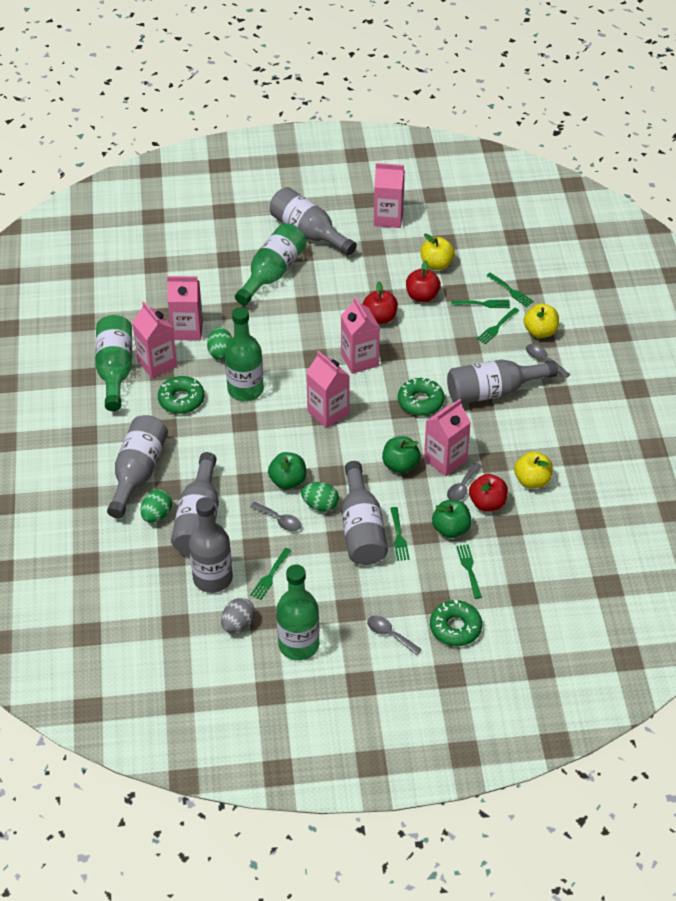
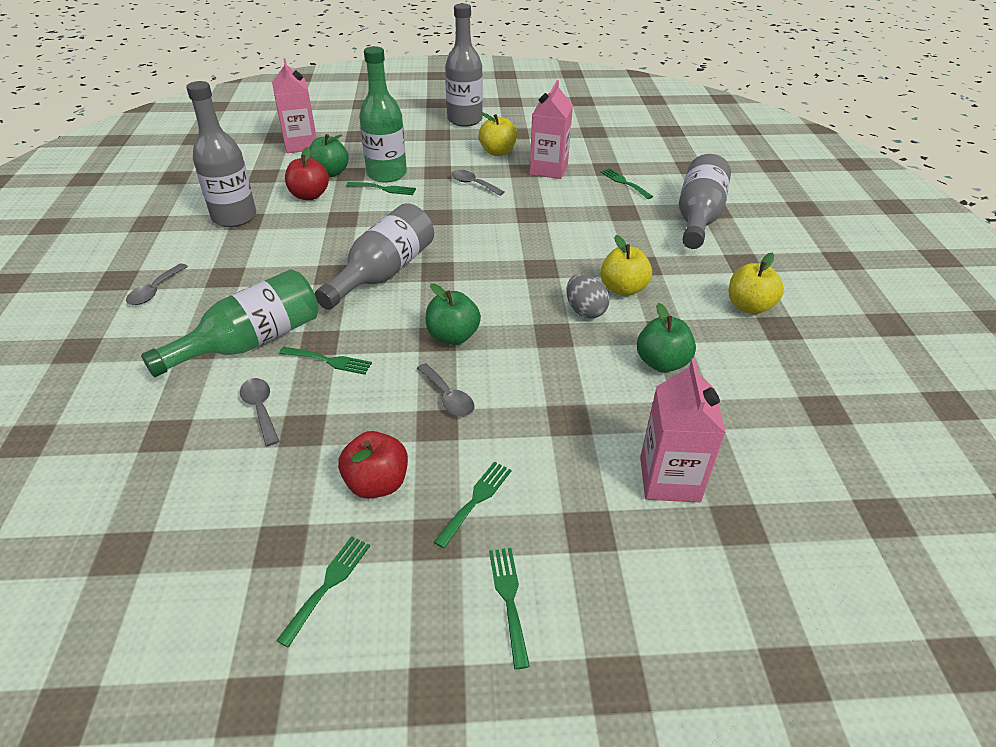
green bottle: [95,315,132,411] [225,307,264,401] [235,223,307,305] [276,565,319,660] = 4 -> [141,269,319,377] [359,46,407,183] = 2
green donut: [158,376,204,414] [398,378,444,416] [430,600,482,646] = 3 -> none = 0
green egg: [141,489,172,523] [207,327,232,360] [301,482,339,512] = 3 -> none = 0
grey bottle: [107,415,168,519] [171,452,219,556] [189,497,233,593] [270,187,357,255] [341,461,388,565] [447,359,558,404] = 6 -> [186,81,256,227] [315,203,434,310] [445,3,483,127] [679,154,731,249] = 4
pink carton: [132,302,177,378] [167,276,203,340] [306,351,350,428] [341,297,380,374] [374,163,405,228] [424,399,471,476] = 6 -> [272,58,316,153] [530,80,573,179] [640,359,726,502] = 3
red apple: [363,281,398,324] [406,260,441,302] [469,474,508,511] = 3 -> [285,147,329,200] [338,431,408,499] = 2

